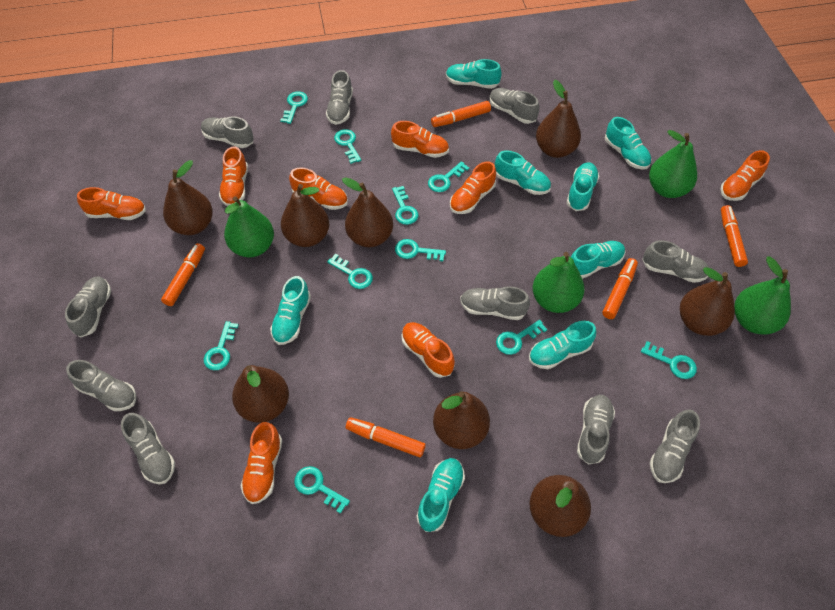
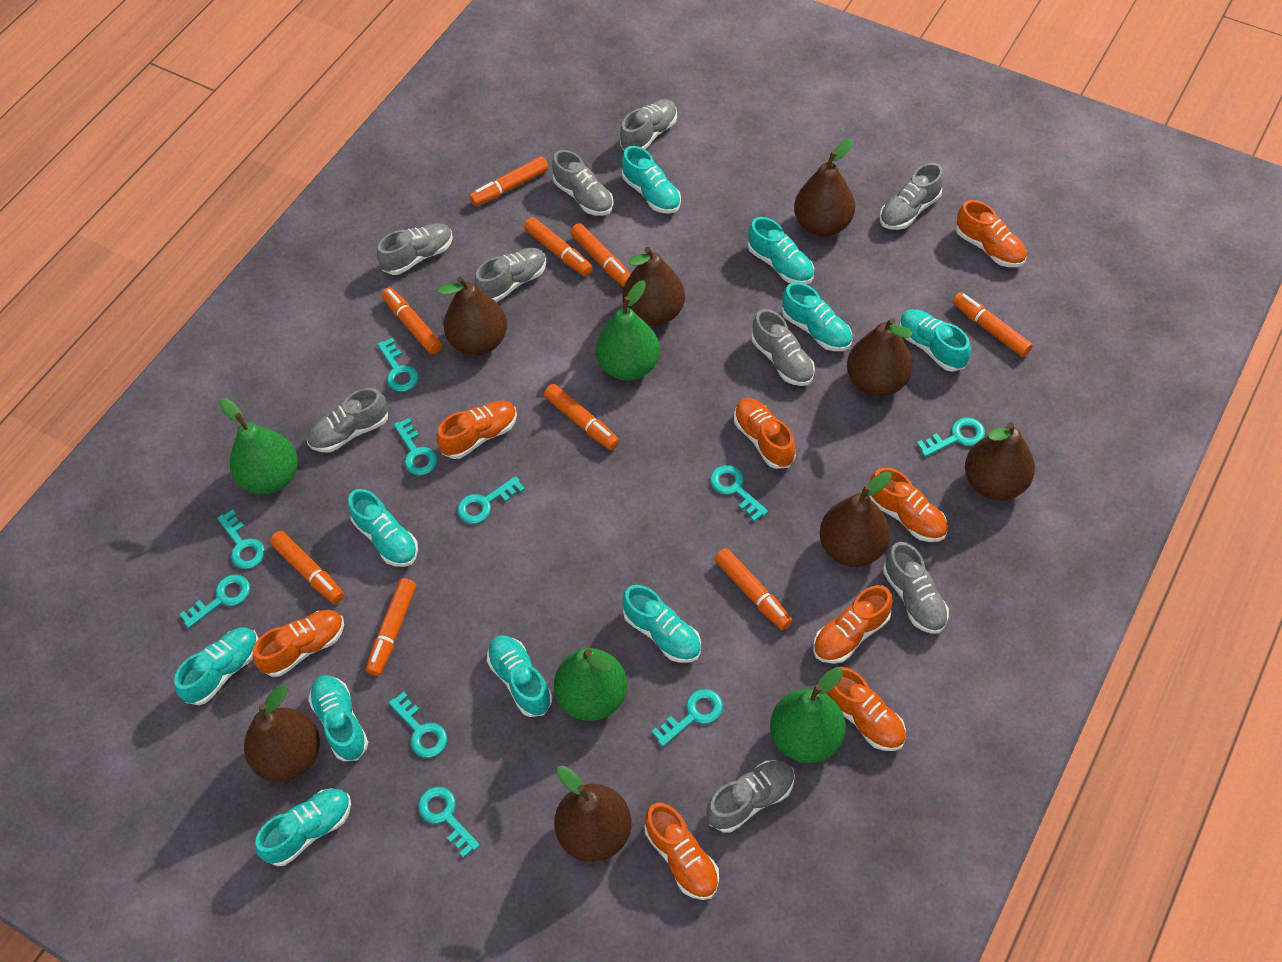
grey shoe: [65,276,111,337] [66,360,136,411] [121,413,175,485] [201,117,253,148] [326,70,353,125] [460,286,530,320] [490,88,539,124] [577,395,615,465] [642,240,709,283] [650,409,700,483] = 10 -> [307,388,388,452] [377,223,453,275] [475,248,547,302] [552,150,614,216] [620,99,677,151] [707,760,795,833] [752,309,815,386] [880,163,944,230] [883,542,949,634] = 9
orange marker: [161,243,205,306] [346,417,426,458] [431,101,491,127] [602,258,638,319] [721,205,748,267] = 5 -> [270,531,344,604] [366,578,416,676] [382,287,442,355] [470,156,549,206] [524,217,593,276] [544,384,619,450] [570,223,631,287] [715,548,793,630] [953,292,1033,357] = 9
turquoise shoe: [270,276,311,345] [417,458,465,532] [446,59,502,89] [495,150,551,195] [529,321,596,369] [567,162,599,211] [571,241,625,279] [605,117,651,170] = 8 -> [174,627,259,705] [255,789,351,866] [308,675,368,761] [348,489,418,567] [487,635,552,717] [622,146,681,214] [622,585,701,663] [748,217,814,284] [782,282,852,351] [900,309,971,372] = 10

